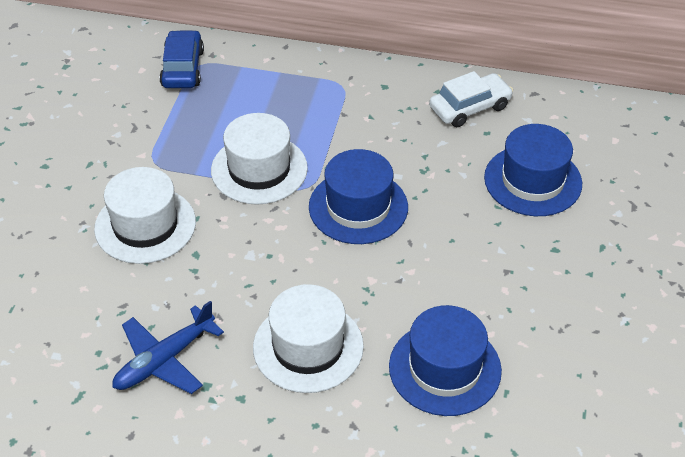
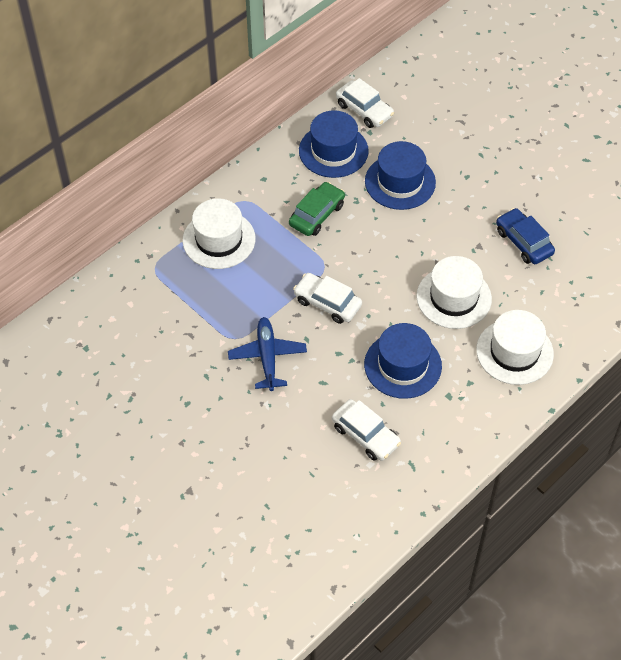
green car: none = 0 -> [289,182,345,236] = 1
white car: [429,71,513,127] = 1 -> [293,273,362,324] [332,399,401,461] [336,78,394,128] = 3

